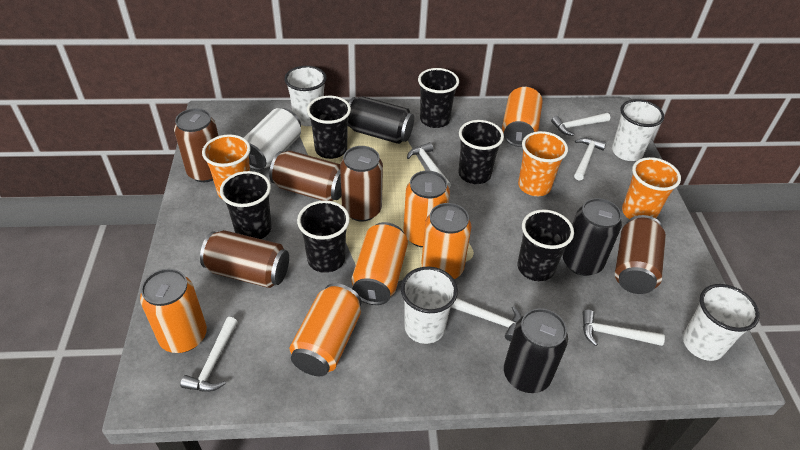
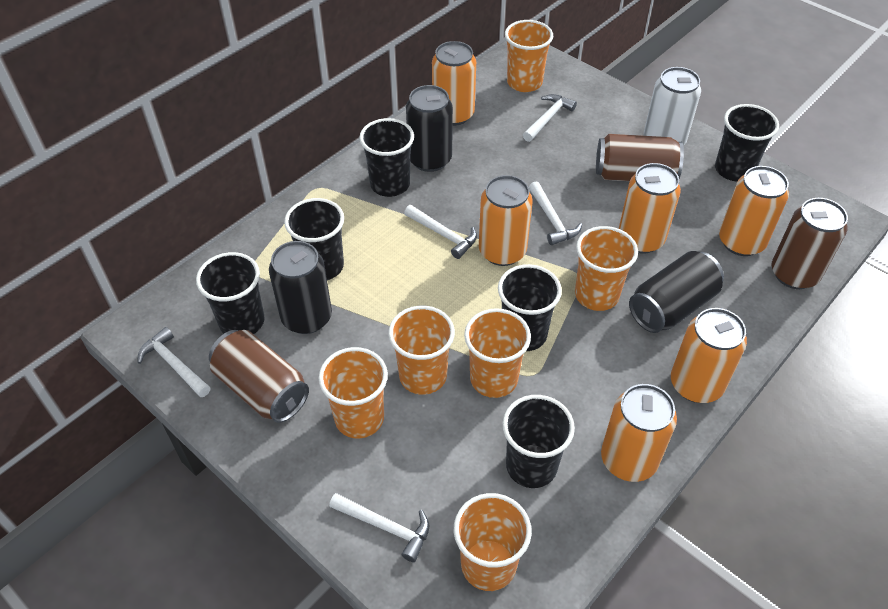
brown can: [174,108,218,182] [200,230,289,288] [269,151,341,201] [340,146,383,222] [615,215,666,294] = 5 -> [209,330,309,423] [596,134,684,181] [772,198,848,289] = 3
orange cup: [202,134,251,199] [518,131,568,196] [622,157,681,219] = 3 -> [319,347,388,438] [388,306,455,395] [454,493,532,591] [464,308,531,398] [505,20,553,92] [575,226,638,311] = 6
white cup: [284,66,326,126] [401,267,458,344] [612,99,664,161] [683,284,760,361] = 4 -> none = 0
white hammer: [180,317,238,392] [407,142,451,188] [451,298,522,342] [551,113,610,136] [574,138,606,180] [582,310,665,346] = 6 -> [137,327,211,397] [329,493,429,562] [404,205,477,259] [523,94,577,142] [529,181,582,245] = 5

